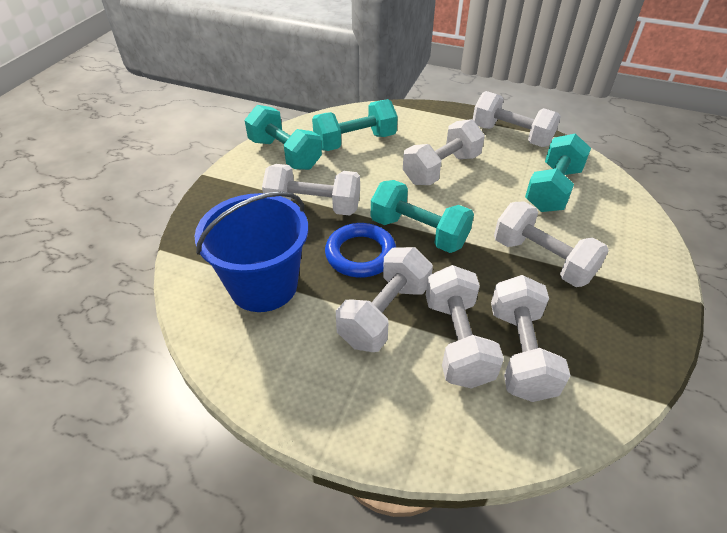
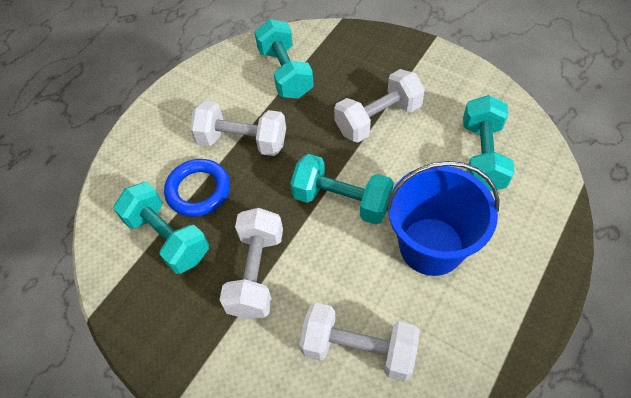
white dumbbell: [262,164,360,216] [336,247,433,352] [403,119,485,185] [426,265,504,389] [473,91,561,147] [491,275,571,402] [494,202,609,287] = 7 -> [190,101,286,156] [220,208,283,319] [299,302,420,381] [334,69,425,143] = 4

